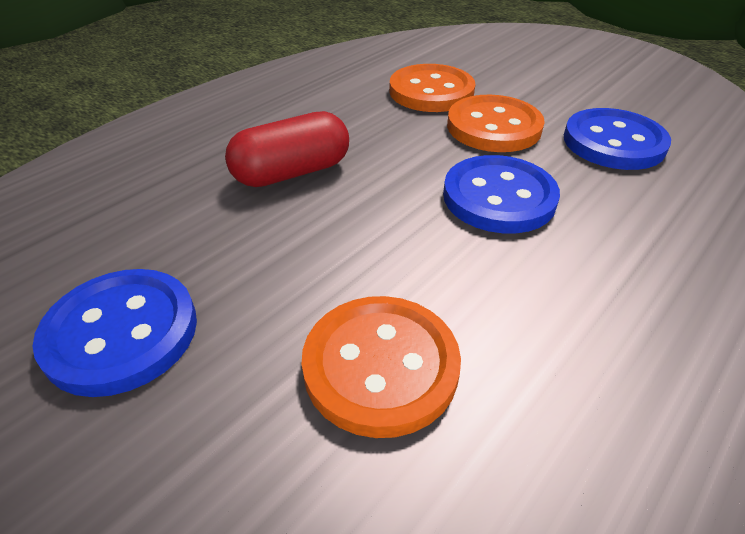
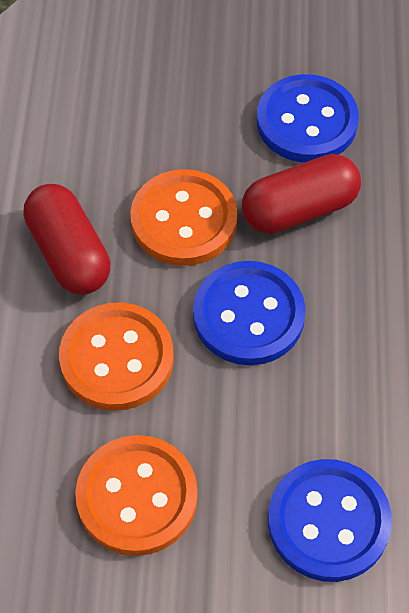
red capsule: [225,111,349,187] = 1 -> [23,184,111,295] [242,154,361,234] = 2

